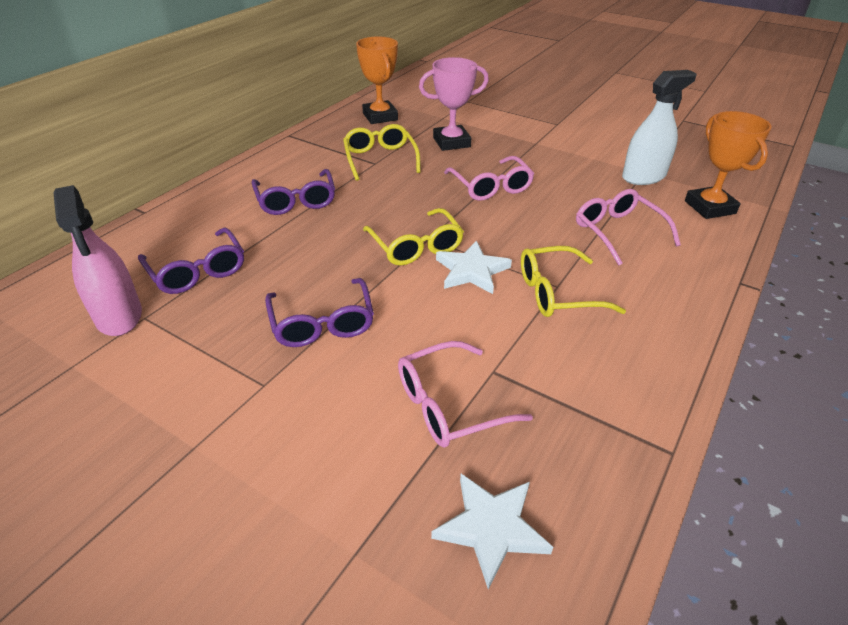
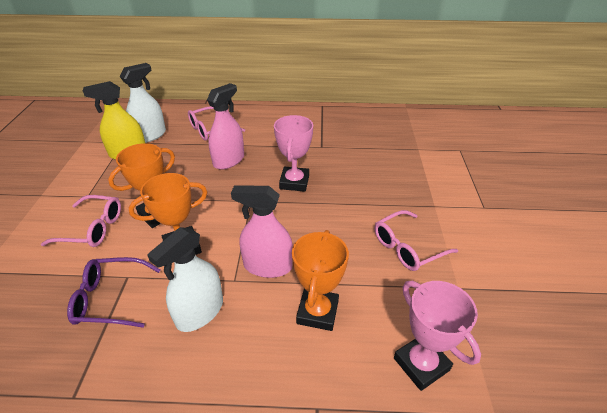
orange trophy: [356,37,398,124] [685,111,772,219] = 2 -> [108,143,175,228] [129,173,207,255] [292,230,349,331] = 3
pink spray bottle: [53,185,142,336] = 1 -> [207,83,244,170] [231,185,293,278] = 2
pink trophy: [419,57,489,151] = 1 -> [274,115,313,192] [394,281,481,391] = 2
purple glasses: [138,228,244,294] [251,169,335,215] [265,278,374,347] = 3 -> [67,257,161,328] = 1
white spray bottle: [622,70,697,185] = 1 -> [120,63,166,143] [147,227,223,332] = 2
white star: [431,474,553,590] [436,240,512,294] = 2 -> none = 0
yellow glasses: [343,124,421,181] [363,208,464,265] [521,246,626,317] = 3 -> none = 0
yellow spray bottle: none = 0 -> [83,81,145,160] = 1

